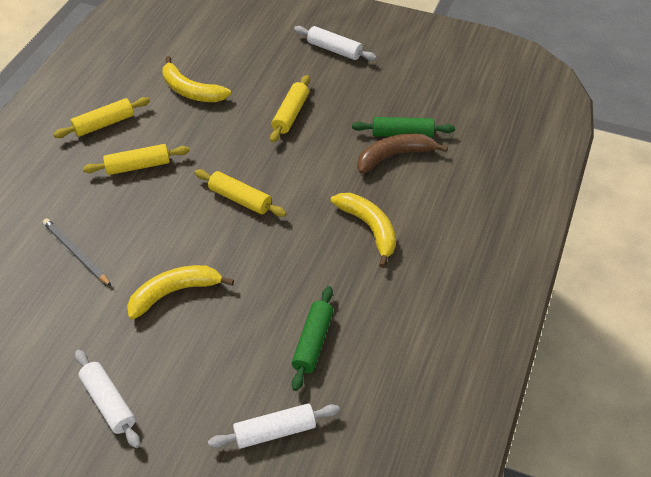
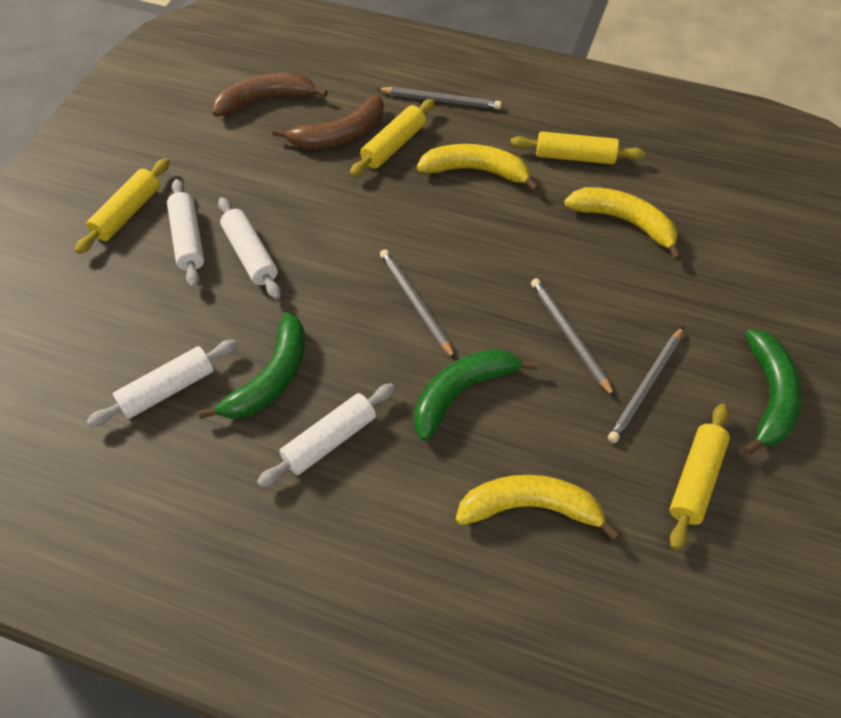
brown banana: [357,133,448,174] = 1 -> [212,73,328,117] [272,96,384,149] = 2
green banana: none = 0 -> [198,312,305,419] [414,349,539,441] [743,329,802,455] = 3
green rolling pin: [292,286,334,391] [352,117,455,138] = 2 -> none = 0
grey pencil: [43,218,111,286] = 1 -> [377,87,502,109] [380,249,456,360] [531,278,615,397] [608,326,684,443] = 4
white rolling pin: [75,350,140,448] [208,404,340,449] [294,26,377,61] = 3 -> [87,340,237,427] [167,179,204,288] [218,197,281,299] [257,383,395,487] = 4

